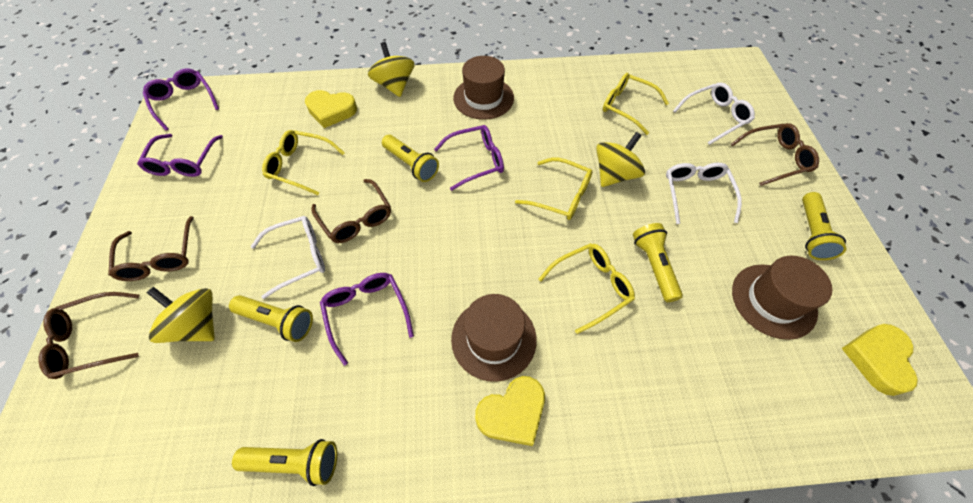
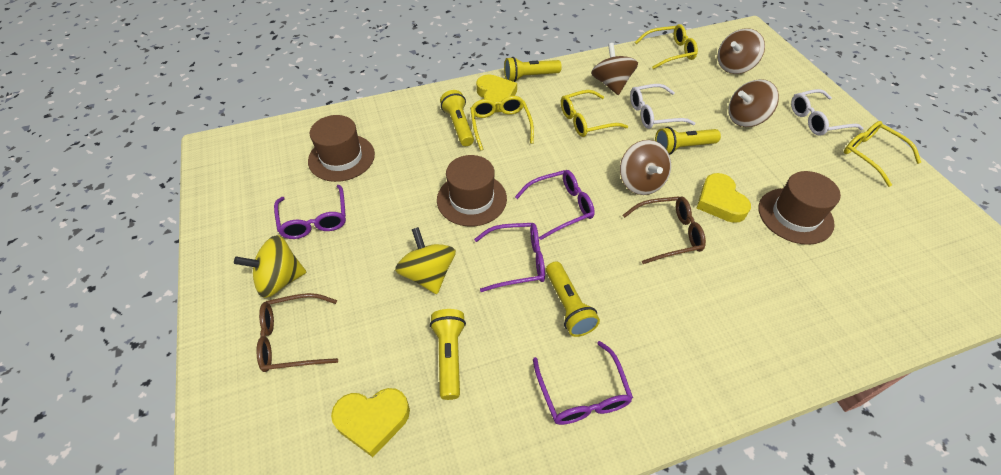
brown glasses: [38,292,139,379] [108,216,194,281] [311,179,391,243] [731,123,819,186] = 4 -> [256,293,338,372] [623,196,706,264] = 2
brown spinning top: none = 0 -> [591,43,638,95] [620,140,671,195] [717,28,765,74] [729,79,779,127] = 4
white glasses: [251,216,325,299] [666,163,742,224] [673,82,755,145] = 3 -> [630,84,695,129] [791,89,864,135] = 2
yellow spinning top: [146,287,215,343] [368,42,415,97] [596,132,645,187] = 3 -> [234,235,306,298] [395,227,456,294] = 2

